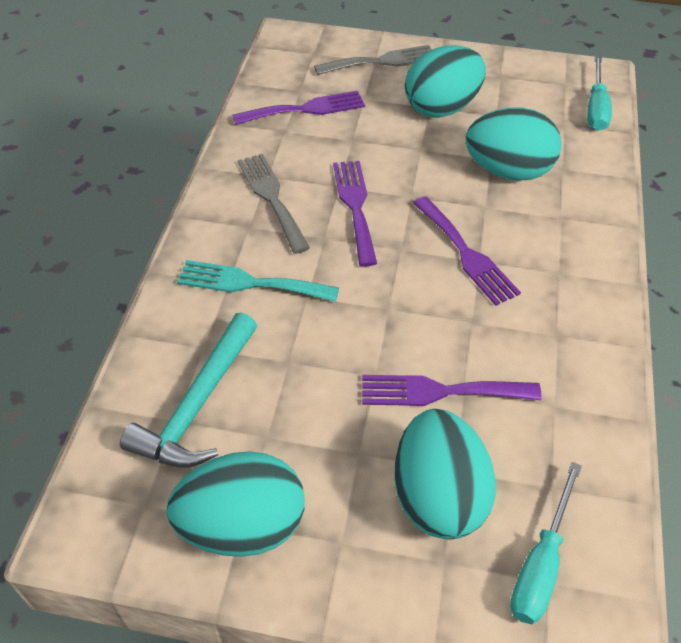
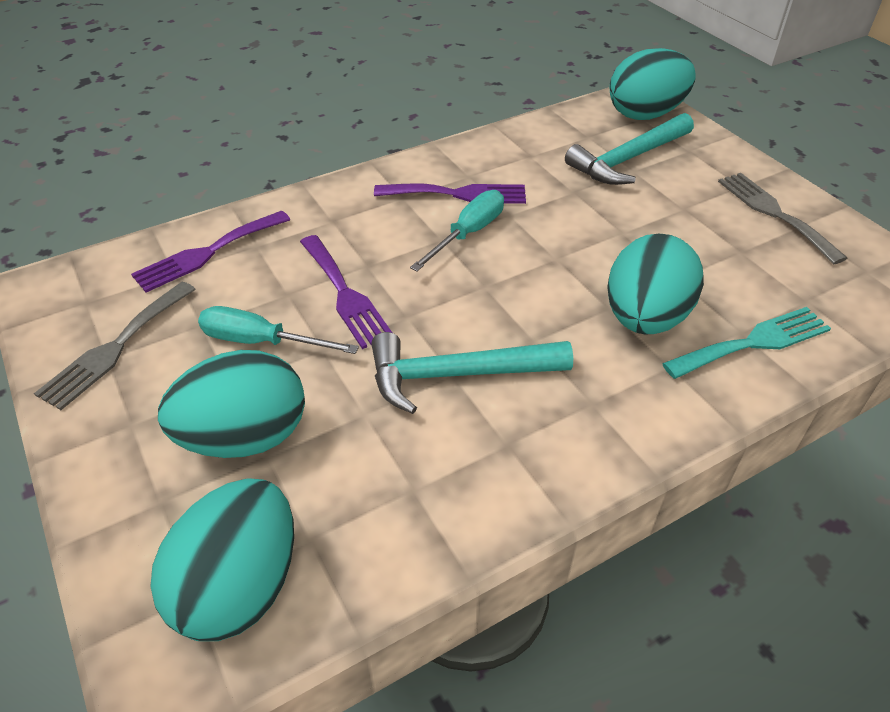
purple fork: [232,91,365,125] [333,161,377,266] [362,375,542,406] [413,196,521,306] = 4 -> [131,211,290,292] [300,235,392,349] [374,183,526,204] = 3
turquoise hammer: [120,313,257,467] = 1 -> [371,332,573,414] [565,113,694,185] = 2

